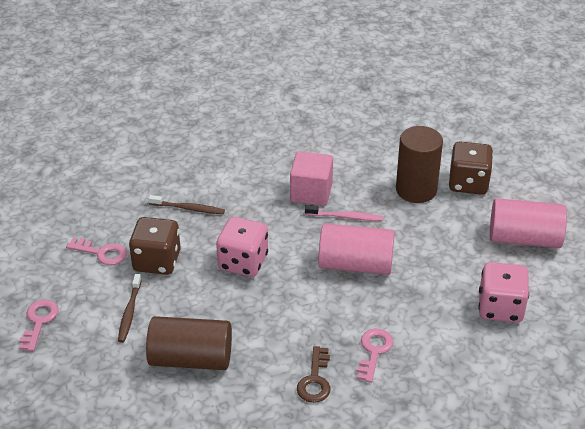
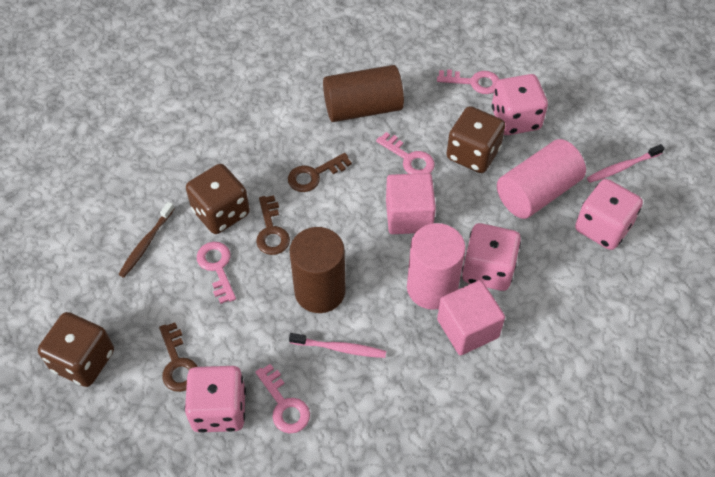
brown dice: [129,217,181,275] [448,142,493,195] = 2 -> [38,312,114,387] [186,164,250,234] [447,106,506,173] = 3
brown key: [297,346,331,403] = 1 -> [159,323,198,392] [256,195,290,255] [288,153,352,192] = 3
brown toothbrush: [118,274,142,343] [148,195,225,214] = 2 -> [118,202,175,278] = 1
pink cube: [290,151,333,206] = 1 -> [386,173,436,234] [437,280,505,355] = 2
pink dice: [216,217,268,277] [478,262,529,323] = 2 -> [185,366,246,433] [462,223,521,291] [492,74,548,135] [575,179,643,250] = 4
pink key: [19,300,59,351] [66,238,127,265] [356,329,394,383] = 3 -> [197,242,236,304] [255,364,310,433] [376,132,435,174] [437,69,500,94] = 4
pink toothbrush: [305,205,383,221] = 1 -> [289,333,386,358] [587,144,664,183] = 2

